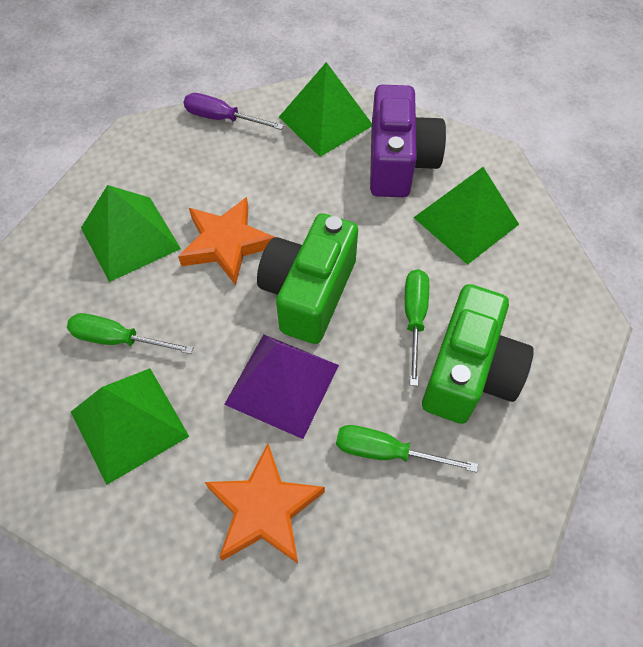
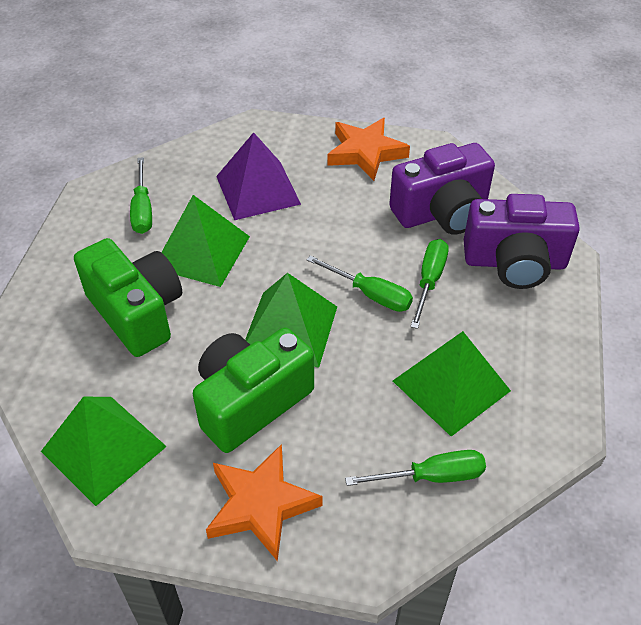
green screwdriver: [67,313,194,354] [336,425,478,472] [405,269,429,386] = 3 -> [130,157,152,234] [306,255,413,312] [345,450,486,486] [410,239,449,329] = 4
purple camera: [370,85,446,197] = 1 -> [389,143,495,234] [464,194,580,289] = 2
purple screwdriver: [184,93,284,130] = 1 -> none = 0

